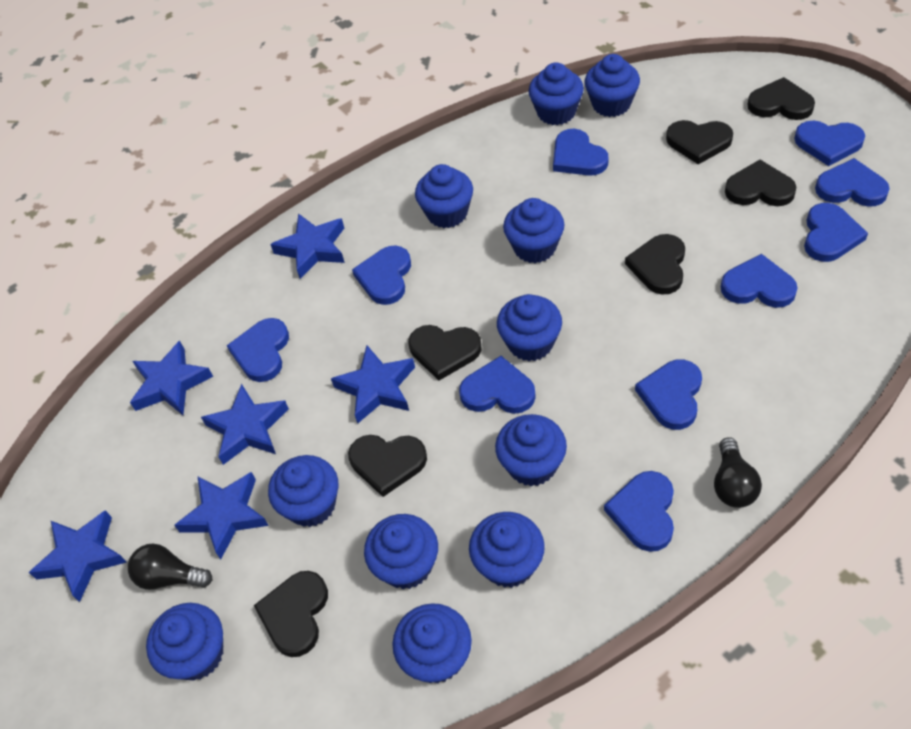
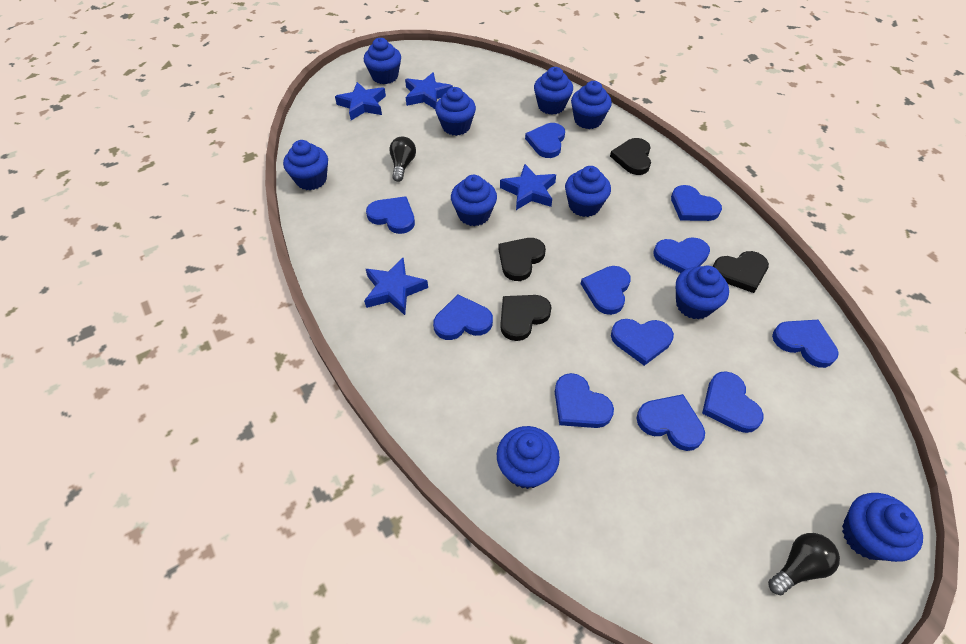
black heart: [254,571,328,657] [348,435,427,497] [408,325,482,380] [625,234,685,295] [666,120,733,164] [725,160,796,206] [747,77,815,120] = 7 -> [498,238,546,281] [500,295,552,341] [610,138,651,175] [712,251,769,293] = 4
blue cupcake: [146,603,223,681] [268,455,338,527] [364,514,438,589] [392,603,472,683] [415,164,473,228] [469,512,545,588] [495,414,567,486] [497,294,562,361] [503,198,565,263] [529,62,584,125] [585,54,640,117] = 11 -> [283,140,328,190] [364,38,401,84] [435,87,476,136] [451,175,497,226] [497,426,560,489] [534,67,573,115] [565,166,611,217] [571,81,612,129] [676,266,729,320] [842,493,923,562] = 10
blue heart: [227,318,289,382] [352,245,411,305] [459,356,536,414] [553,129,609,176] [604,471,674,552] [635,359,702,430] [721,254,798,308] [794,121,865,166] [804,203,868,262] [815,158,890,207] = 10 -> [366,196,415,234] [433,295,493,340] [525,123,565,158] [555,373,614,428] [581,266,631,315] [611,319,674,366] [636,394,705,451] [653,237,710,273] [671,185,722,221] [702,371,764,433] [772,320,839,368] = 11
blue star: [29,510,127,602] [130,341,213,415] [174,472,269,559] [201,384,289,465] [270,213,345,279] [331,345,415,423] = 6 -> [335,82,386,120] [364,258,428,315] [405,72,453,109] [500,164,556,210] = 4

